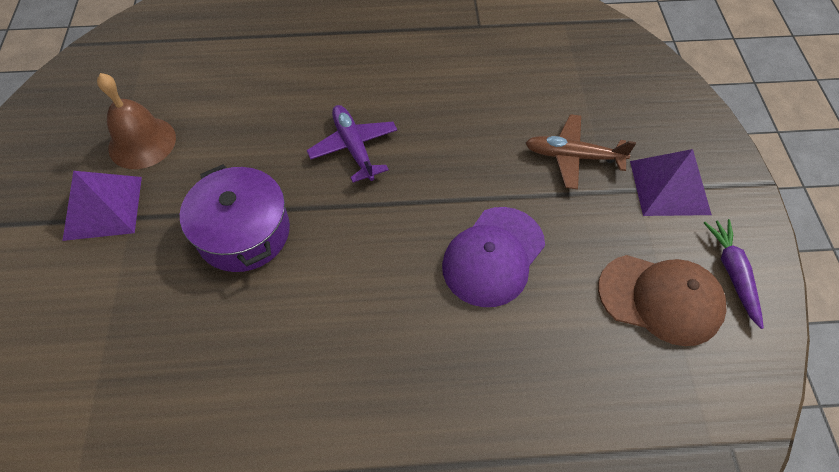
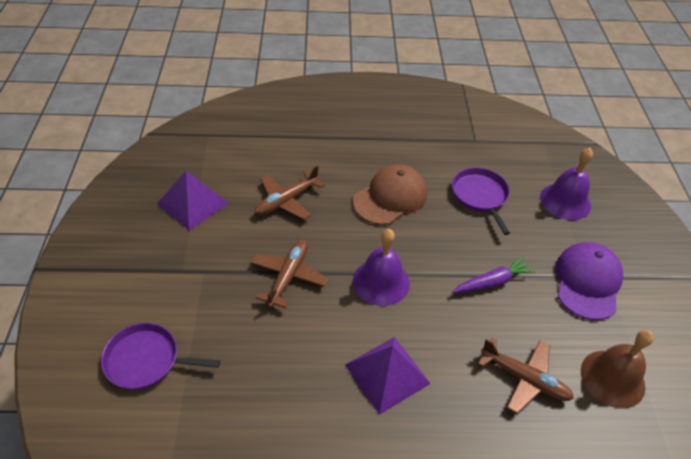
brown plane: [525,114,636,189] = 1 -> [251,239,328,308] [255,165,325,220] [478,338,574,414] = 3
purple bell: none = 0 -> [353,229,410,306] [540,148,593,220] = 2
purple pan: none = 0 -> [101,323,220,390] [452,167,510,235] = 2
purple plane: [307,105,398,183] = 1 -> none = 0
purple pot: [180,164,290,272] = 1 -> none = 0

